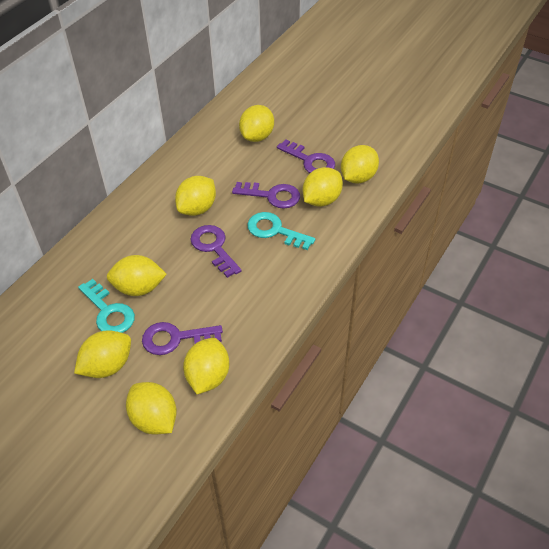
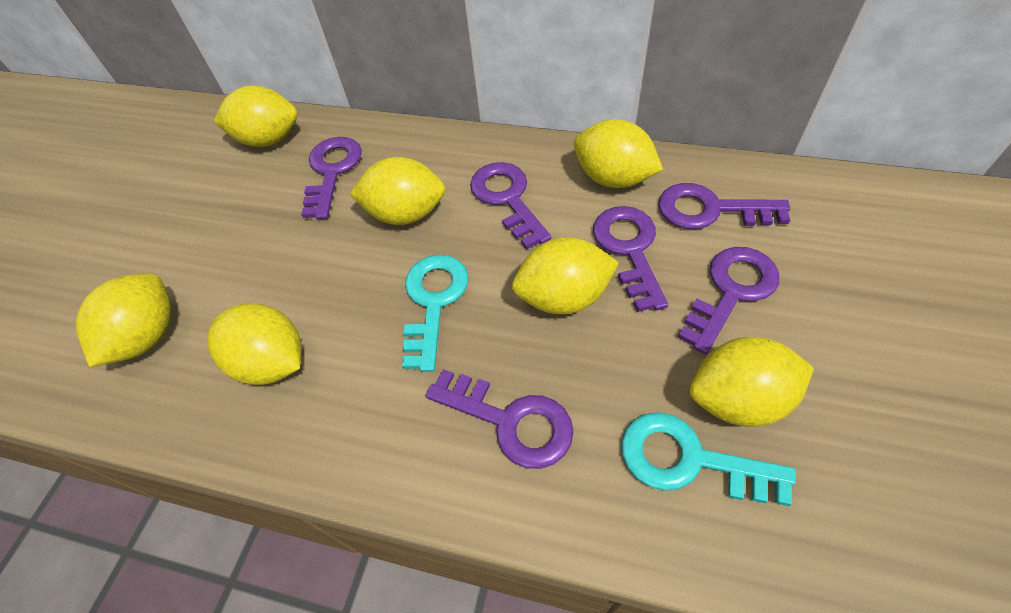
purple key: [142,322,223,355] [190,225,242,278] [232,182,300,208] [277,140,335,173] = 4 -> [301,137,362,219] [425,369,574,469] [470,162,551,249] [593,206,668,312] [658,183,790,229] [678,247,779,354] = 6
yellow lemon: [74,330,131,378] [107,255,167,296] [126,382,177,435] [175,176,216,216] [183,338,229,394] [239,105,274,142] [303,167,343,207] [341,145,379,184] = 8 -> [76,274,171,367] [207,303,302,385] [214,85,298,147] [350,157,445,225] [512,237,619,314] [574,119,663,188] [690,337,814,427] = 7

